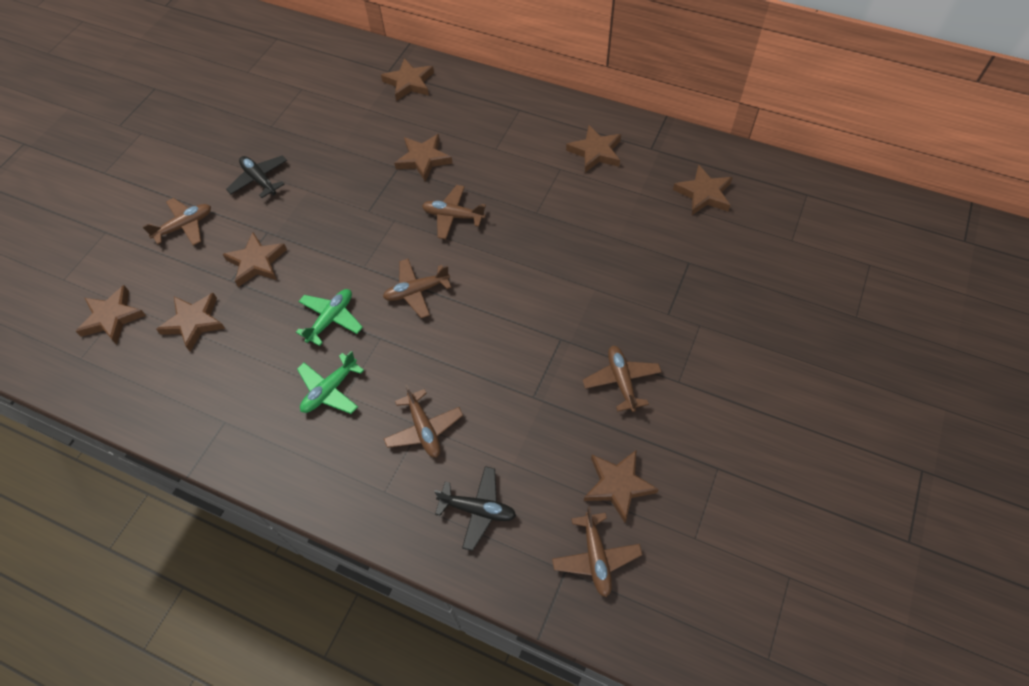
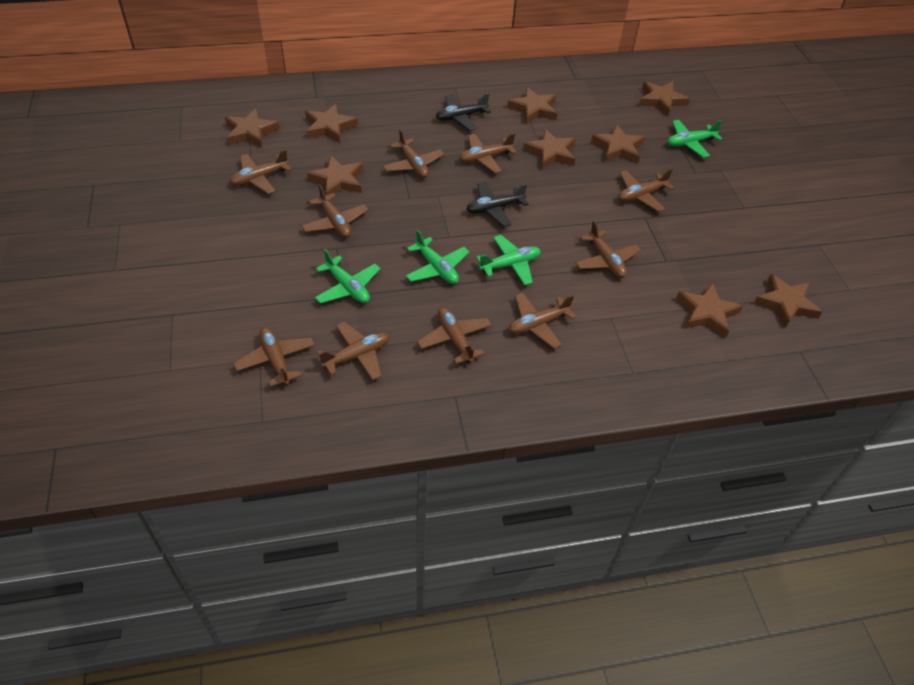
brown plane: [142,198,211,246] [383,259,451,318] [384,385,463,457] [422,185,486,239] [552,506,642,597] [583,346,662,412] = 6 -> [230,150,291,194] [233,327,315,387] [301,184,368,237] [317,322,389,381] [383,129,444,178] [417,308,492,364] [459,133,517,173] [509,293,577,349] [575,221,641,278] [618,169,675,212] = 10
brown star: [76,285,146,344] [156,293,225,351] [223,232,287,287] [381,58,434,101] [394,134,453,182] [566,125,621,173] [584,450,659,523] [673,165,733,215] = 8 -> [225,108,280,148] [305,104,358,143] [307,155,363,195] [507,87,557,124] [523,129,576,169] [591,124,645,163] [639,81,690,116] [676,283,743,338] [754,274,822,327] = 9
green plane: [296,289,363,346] [297,351,364,414] = 2 -> [315,249,381,304] [406,230,469,284] [476,235,541,285] [668,120,722,158] = 4

